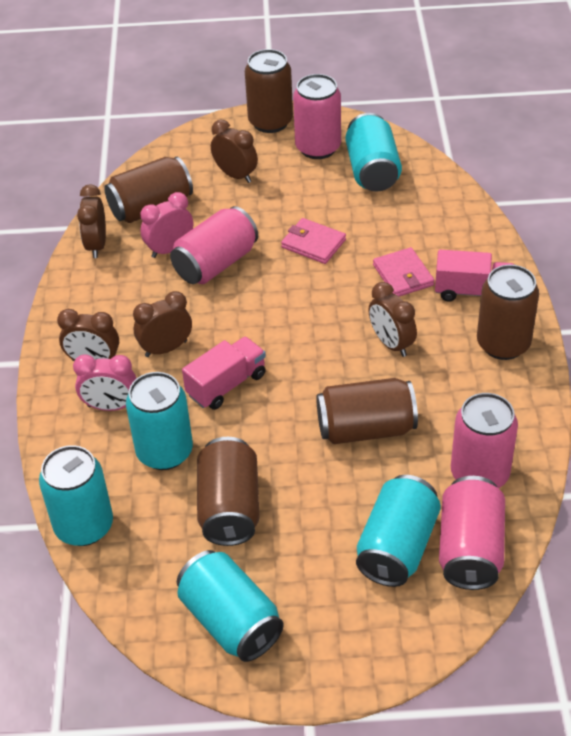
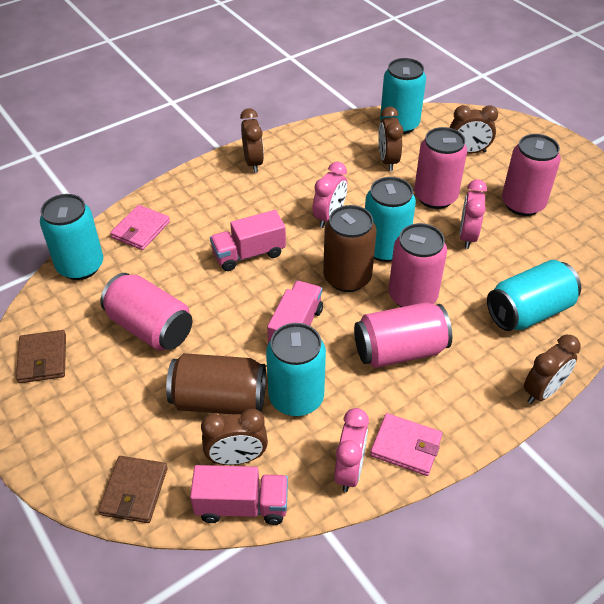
brown can: [104,156,193,223] [197,437,260,546] [245,49,293,133] [316,378,418,444] [477,265,539,360] = 5 -> [166,353,266,414] [323,205,377,292] = 2
brown wallet: none = 0 -> [16,330,66,383] [98,456,168,523] = 2
pink can: [170,206,258,284] [293,74,341,159] [439,476,505,590] [451,393,518,488] = 4 -> [100,273,193,351] [354,302,452,368] [389,223,447,307] [414,127,467,209] [502,134,561,216] = 5
pink clock: [73,354,137,411] [140,192,193,258] = 2 -> [312,162,347,228] [334,408,369,492] [459,179,487,249] = 3
pink truck: [182,336,266,410] [435,250,515,302] = 2 -> [190,465,288,525] [210,210,286,271] [267,281,323,343] = 3

